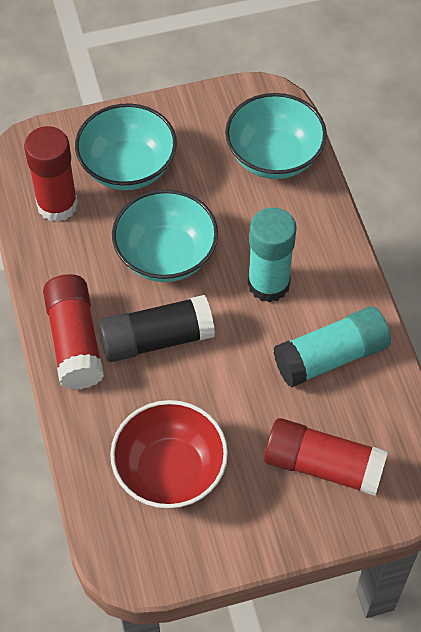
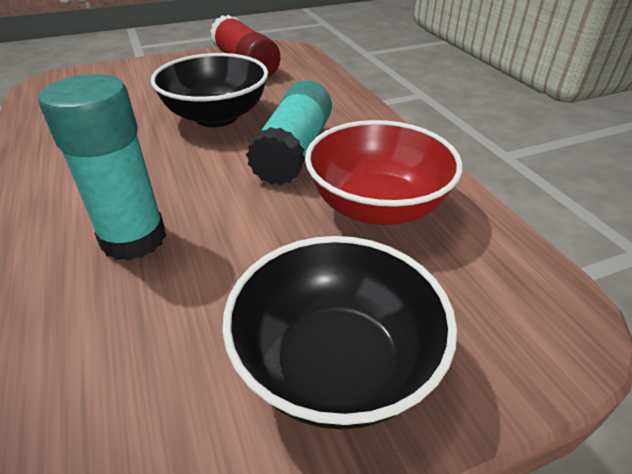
black bowl: none = 0 -> [150,53,268,127] [222,236,457,430] = 2
black glue stick: [98,295,215,362] = 1 -> none = 0
red glue stick: [24,126,78,222] [43,274,104,390] [264,418,388,496] = 3 -> [210,15,280,78] = 1
turquoise bowl: [75,103,177,190] [112,189,218,282] [225,93,327,179] = 3 -> none = 0

